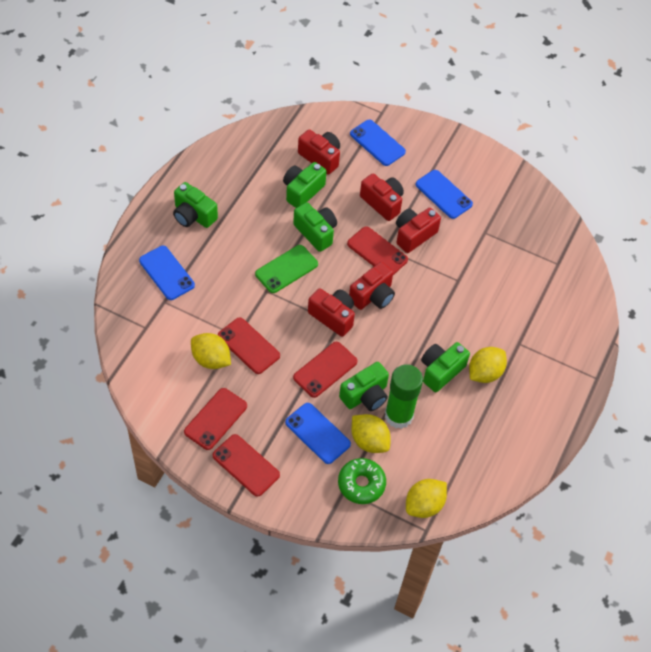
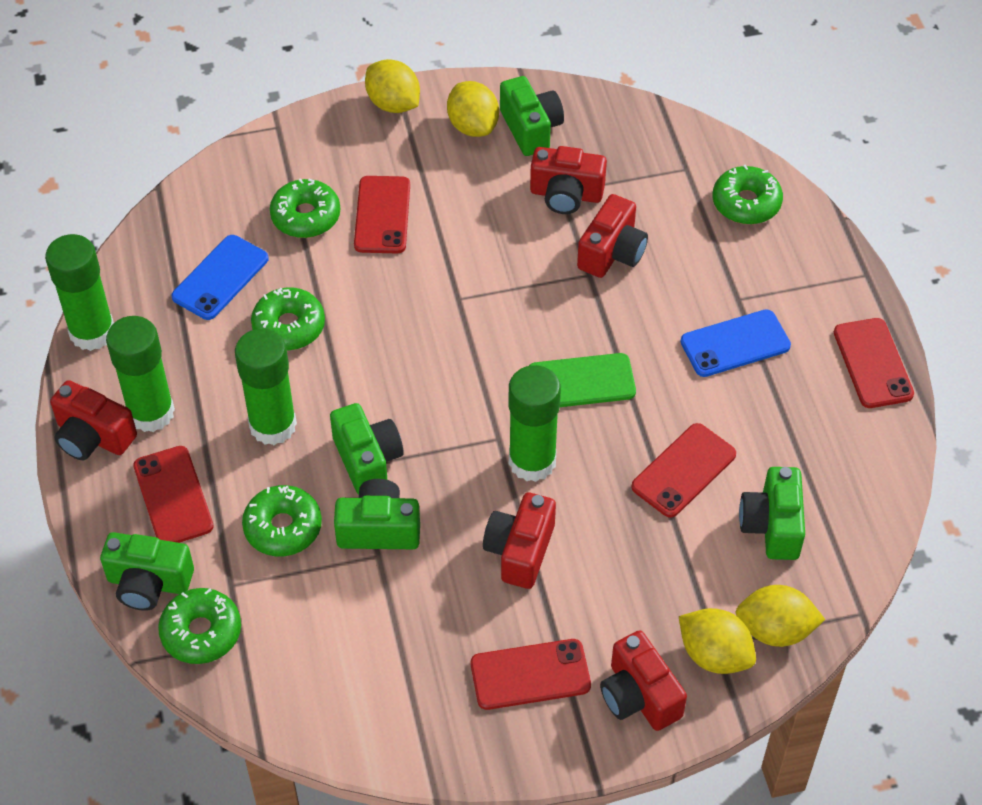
blue phone: [139,246,195,300] [285,403,351,464] [350,120,406,166] [415,170,473,219] = 4 -> [172,235,269,320] [680,309,791,377] = 2
green donut: [338,458,386,504] = 1 -> [158,588,241,664] [242,485,322,556] [251,287,325,350] [270,178,340,238] [713,165,783,224] = 5
green glue stick: [385,364,423,429] = 1 -> [45,234,114,351] [106,316,175,432] [235,329,297,445] [509,365,561,482] = 4

